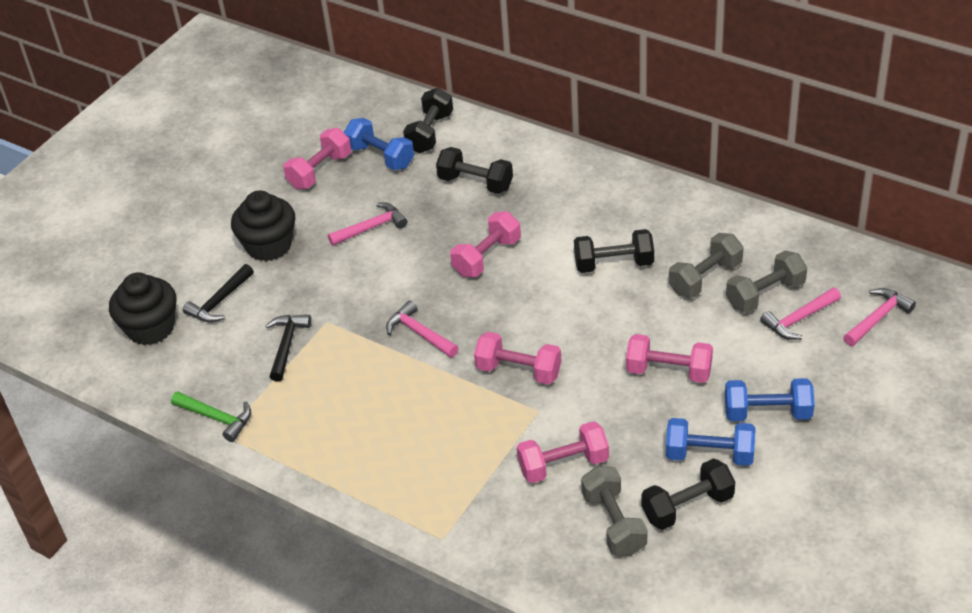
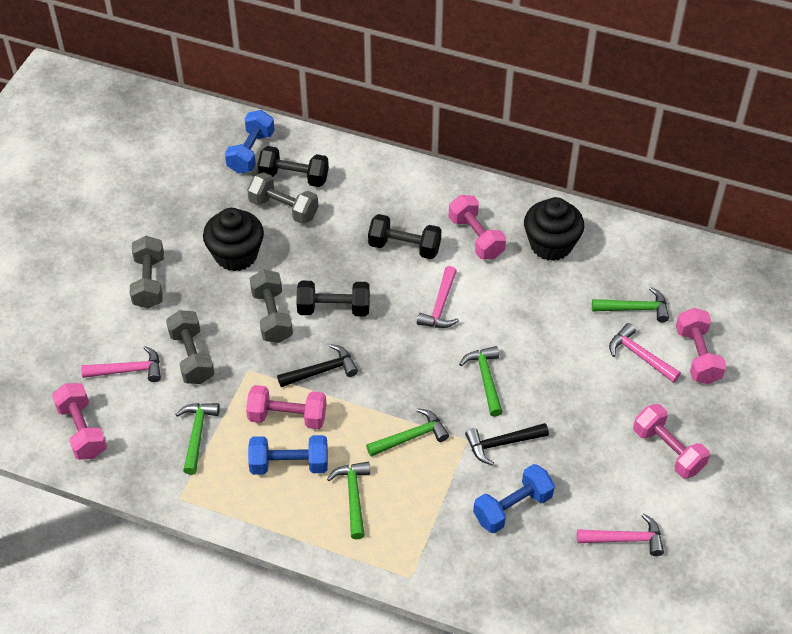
black dumbbell: [403,88,453,153] [436,147,513,194] [574,229,654,273] [642,458,735,530] = 4 -> [258,146,329,187] [296,281,370,316] [368,214,441,259] = 3
green hammer: [171,392,251,442] = 1 -> [176,403,220,475] [327,462,370,539] [366,408,449,457] [459,346,503,417] [592,287,669,323] = 5
grey dumbbell: [581,466,647,556] [669,233,744,298] [726,250,807,313] = 3 -> [130,236,164,309] [166,310,215,384] [247,172,318,224] [250,270,293,343] = 4

